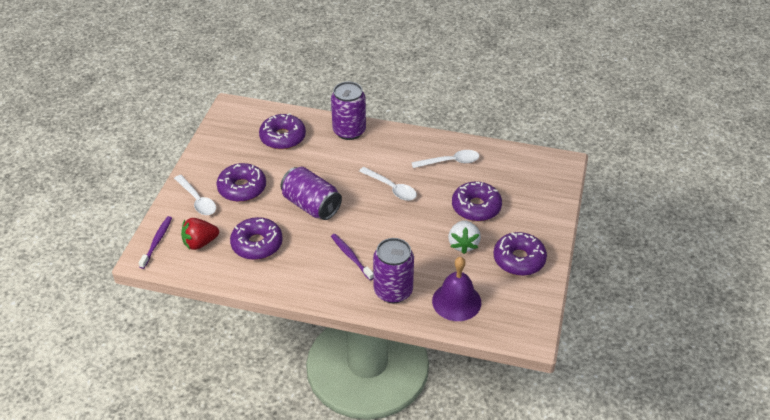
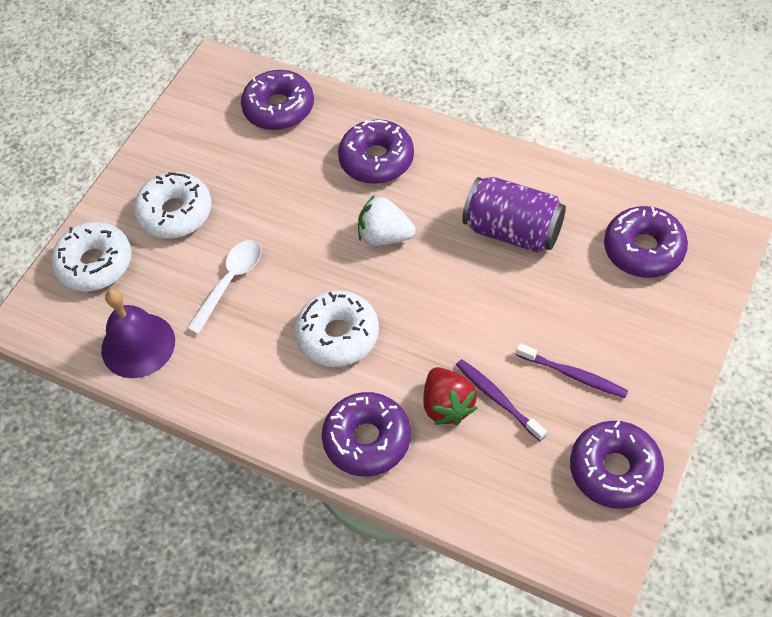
purple can: [280,167,342,220] [331,81,366,140] [373,238,414,303] = 3 -> [462,177,566,253] = 1
white donut: none = 0 -> [51,222,132,292] [134,172,211,239] [295,291,379,367] = 3
white spoon: [174,175,216,215] [359,167,417,201] [411,150,479,168] = 3 -> [186,240,261,334] = 1

